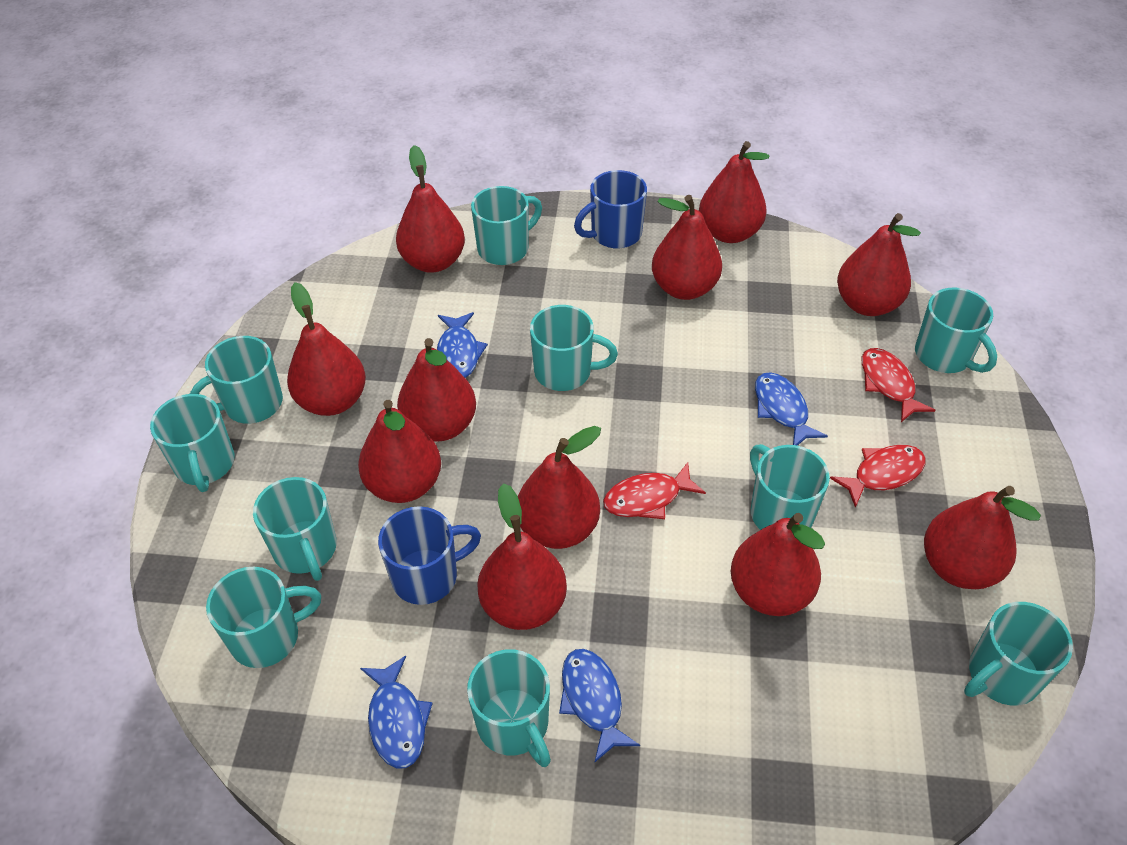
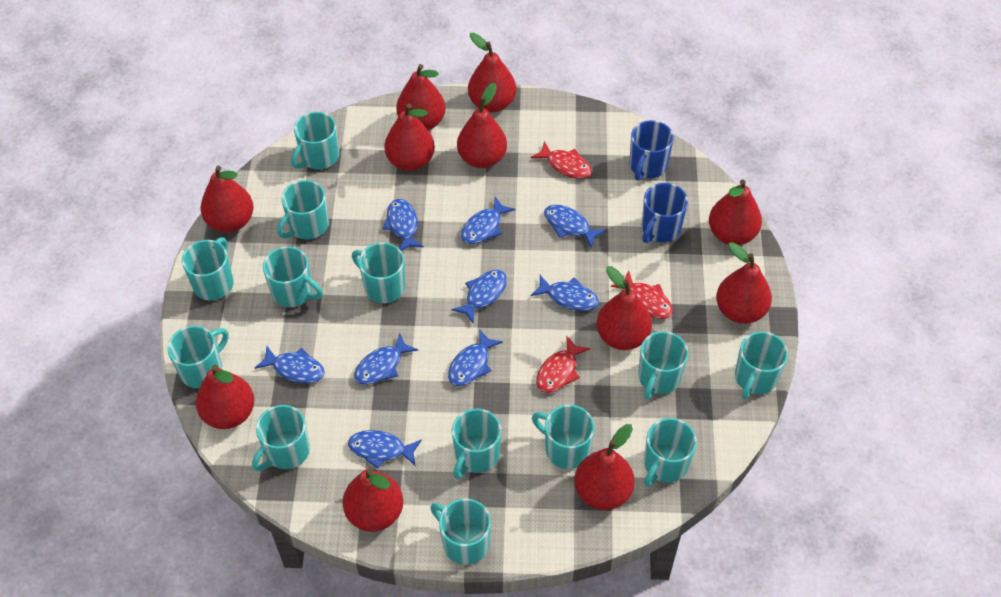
blue fish: [360,655,433,769] [437,312,488,378] [559,649,640,762] [755,372,828,446] = 4 -> [255,346,325,383] [348,430,422,469] [354,333,418,385] [383,199,424,251] [448,330,503,386] [452,270,507,324] [461,197,515,244] [530,275,599,311] [544,205,606,248] = 9
turquoise mug: [150,394,234,492] [190,336,283,424] [206,567,321,668] [253,477,337,581] [467,649,551,767] [471,186,542,265] [530,305,618,391] [750,444,830,530] [915,287,997,373] [964,602,1073,706] = 10 -> [167,326,229,388] [182,237,234,300] [252,405,310,471] [263,246,323,307] [277,180,329,240] [291,112,339,170] [352,242,406,303] [430,498,491,565] [452,409,501,479] [532,405,594,469] [638,331,688,399] [644,418,697,487] [735,331,788,399] = 13

